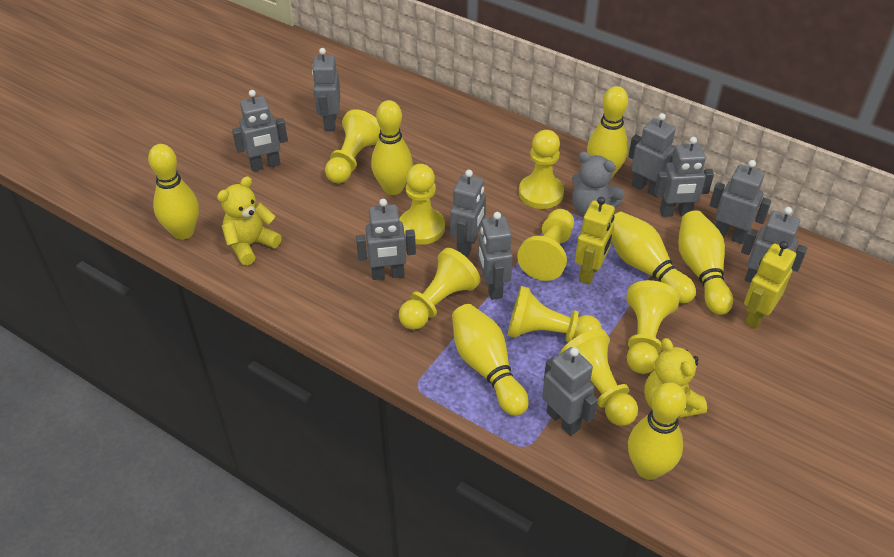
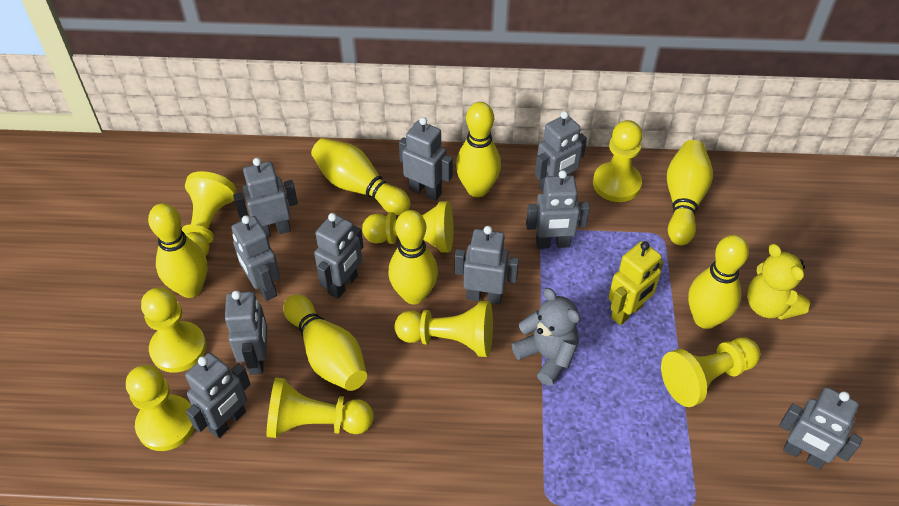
yellow robot: [575,197,615,285] [744,241,796,329] = 2 -> [608,241,663,325] = 1
yellow teddy bear: [217,176,282,265] [644,338,707,418] = 2 -> [747,244,810,320] = 1

